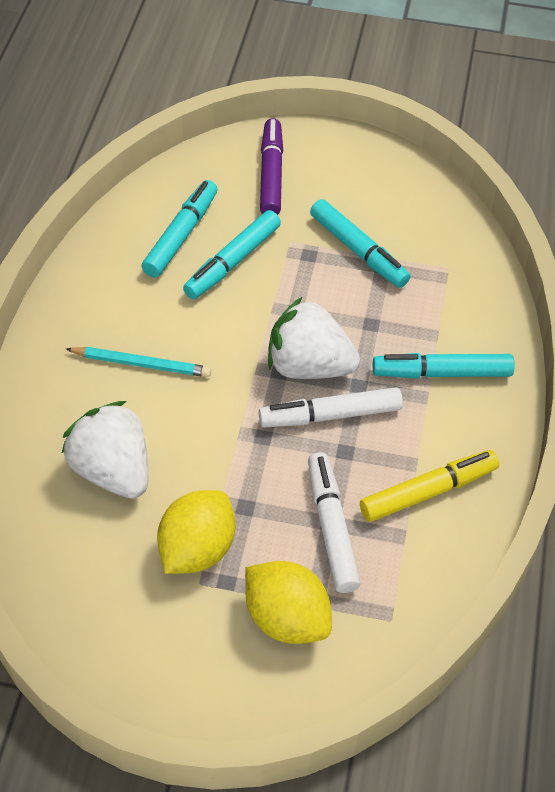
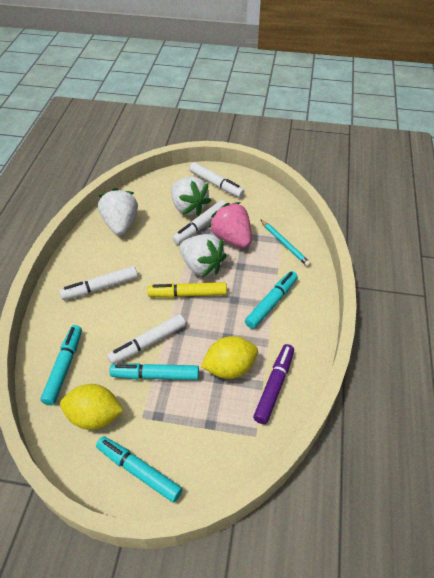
pink strawberry: none = 0 -> [209,202,252,248] = 1
white marker: [259,387,403,427] [308,452,360,593] = 2 -> [59,266,138,300] [107,314,186,365] [172,200,226,244] [189,162,245,198] = 4
white strawberry: [61,401,148,499] [268,297,360,379] = 2 -> [98,188,138,235] [171,177,211,216] [179,234,227,277] = 3

